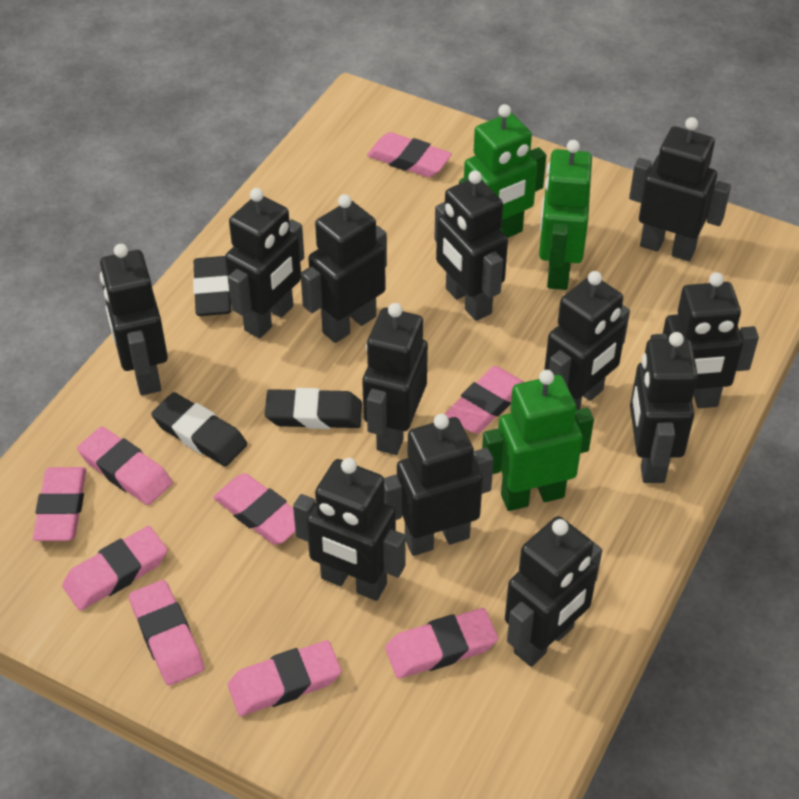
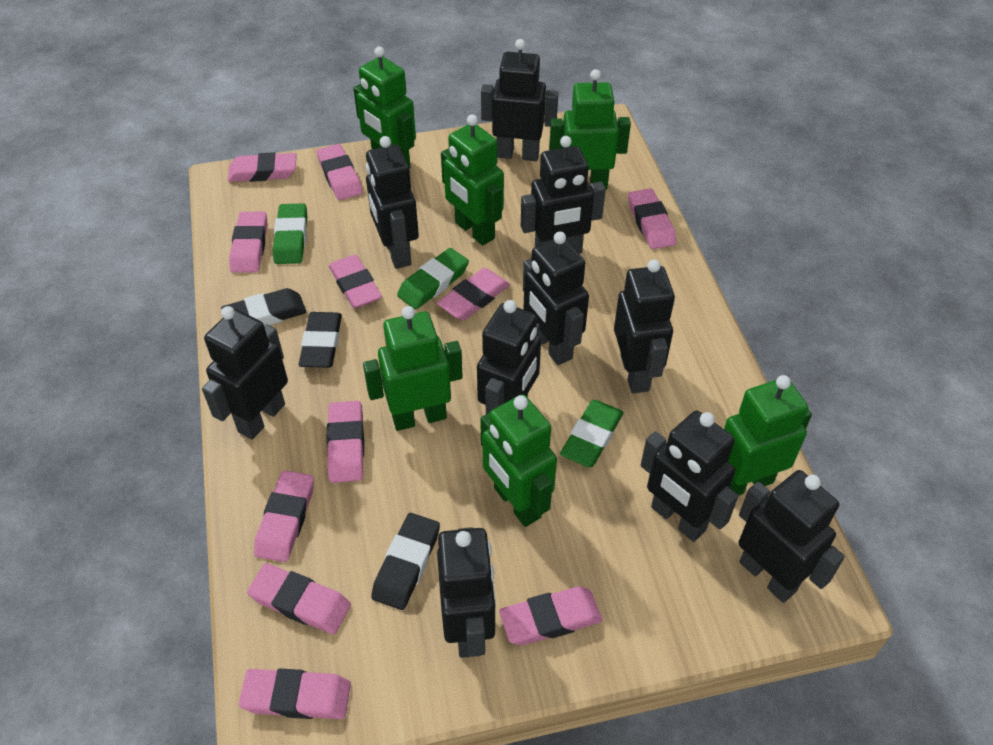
black robot: [100,244,168,395] [225,188,304,338] [293,458,406,601] [301,194,387,343] [362,303,428,455] [384,414,494,556] [434,170,508,321] [505,516,602,667] [544,271,630,410] [629,117,731,261] [630,332,698,483] [650,272,759,408] = 12 -> [202,306,288,440] [366,136,419,269] [437,527,496,658] [477,300,541,414] [481,39,558,161] [521,136,606,254] [523,232,589,365] [614,260,675,393] [641,411,738,542] [739,470,845,603] = 10
green eraser: none = 0 -> [273,203,307,264] [397,248,469,309] [560,400,624,467] = 3
green robot: [459,104,546,238] [482,370,594,511] [539,140,592,290] = 3 -> [353,46,416,169] [363,306,463,431] [441,114,504,246] [480,394,557,527] [549,69,631,190] [724,375,812,496] = 6
pink eraser: [33,467,86,541] [62,526,167,611] [77,426,173,505] [129,580,204,685] [213,473,295,545] [228,640,341,716] [367,132,452,177] [385,608,498,679] [445,366,524,434] = 9 -> [228,152,297,182] [229,212,267,273] [239,668,351,719] [247,563,351,634] [254,470,314,562] [317,144,363,200] [326,401,364,483] [329,255,382,308] [437,268,510,320] [499,586,602,645] [628,188,676,249] = 11

